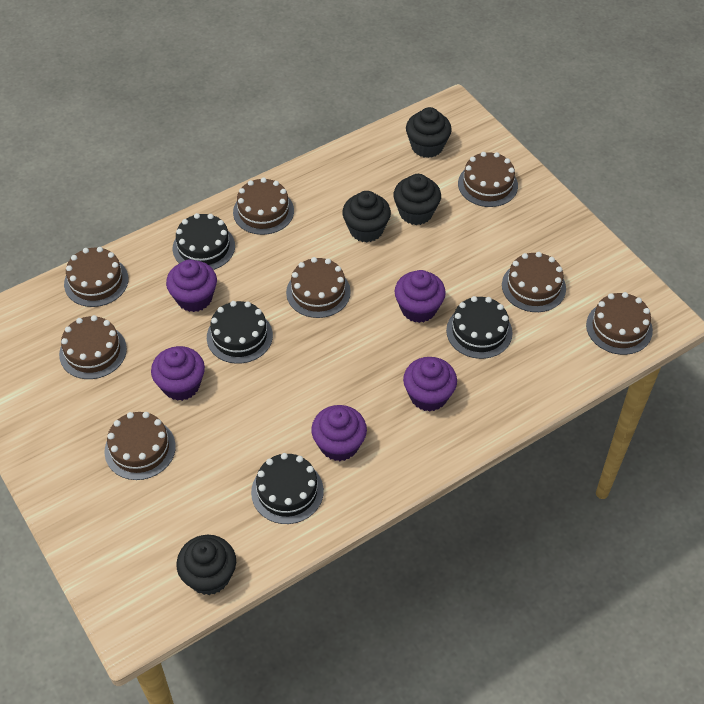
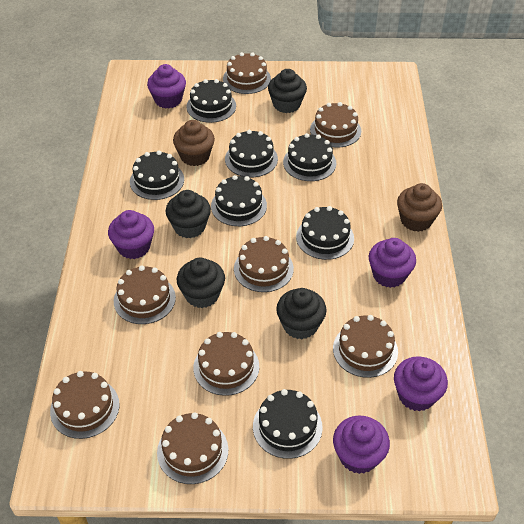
black cake: [173,213,235,270] [207,301,273,364] [251,453,324,524] [446,296,513,359] = 4 -> [130,150,184,200] [186,79,236,123] [211,175,267,226] [225,130,278,177] [253,389,323,459] [283,133,336,181] [296,206,354,260] = 7
brown cupcake: none = 0 -> [173,120,215,166] [397,183,442,232] = 2

